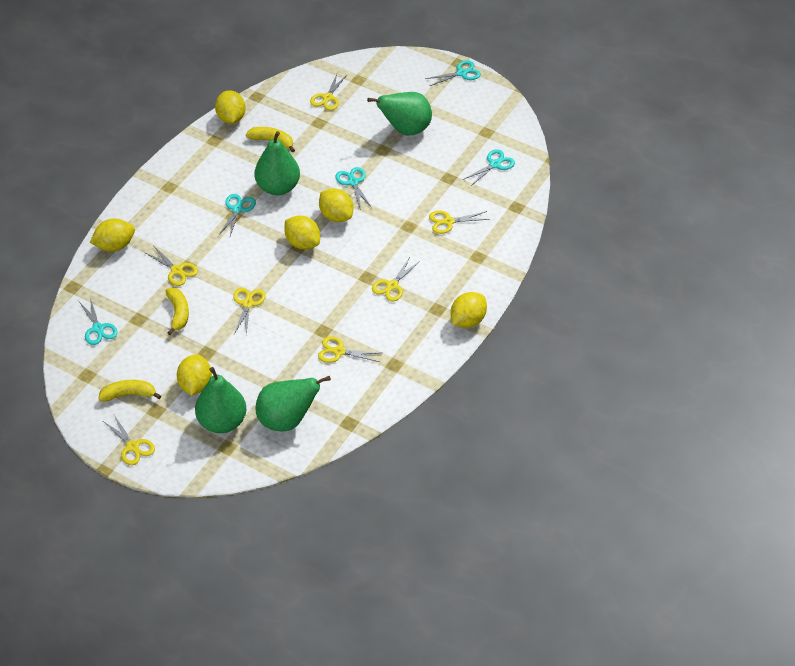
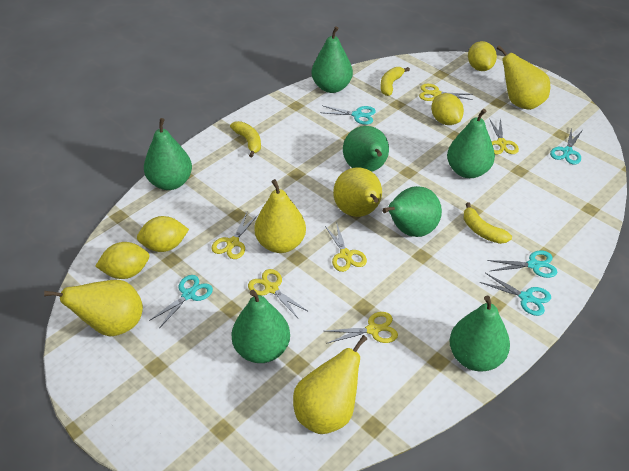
green pear: [195,367,246,433] [254,131,300,196] [256,376,331,432] [367,92,432,136] = 4 -> [144,118,192,190] [231,290,290,363] [312,26,353,93] [343,126,389,172] [382,186,442,237] [447,109,495,178] [449,295,510,372] = 7
yellow lemon: [90,219,135,252] [177,354,212,395] [215,90,246,124] [284,215,320,249] [319,188,353,222] [450,292,487,328] = 6 -> [95,242,149,279] [137,216,189,252] [431,93,464,125] [468,41,497,71] = 4
yellow pear: none = 0 -> [44,280,143,336] [254,179,306,253] [293,335,367,434] [333,167,382,217] [496,46,550,110] = 5
yellow scissors: [103,415,155,465] [144,246,198,286] [233,288,266,335] [310,74,348,111] [318,336,381,363] [372,257,420,301] [429,211,490,234] = 7 -> [211,213,258,259] [248,269,309,318] [324,222,367,272] [326,312,398,344] [419,84,473,101] [489,118,519,154] = 6

